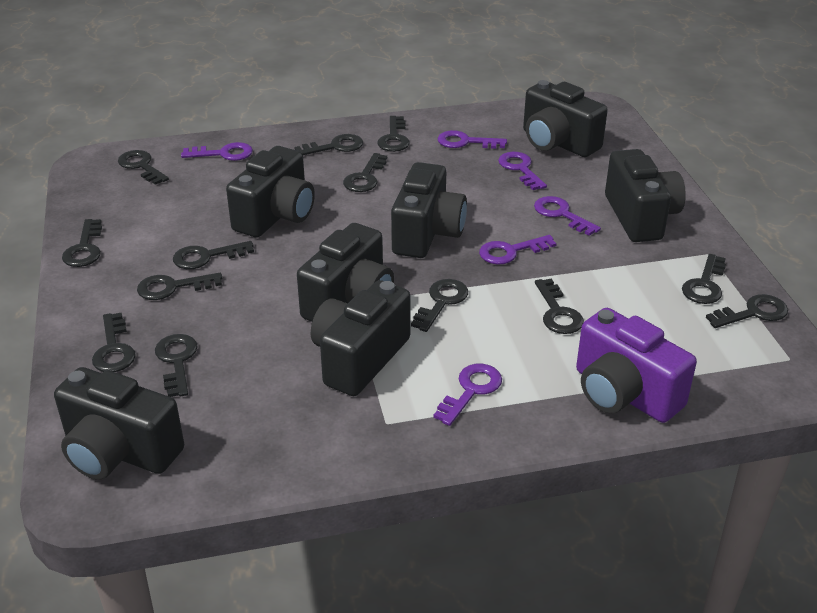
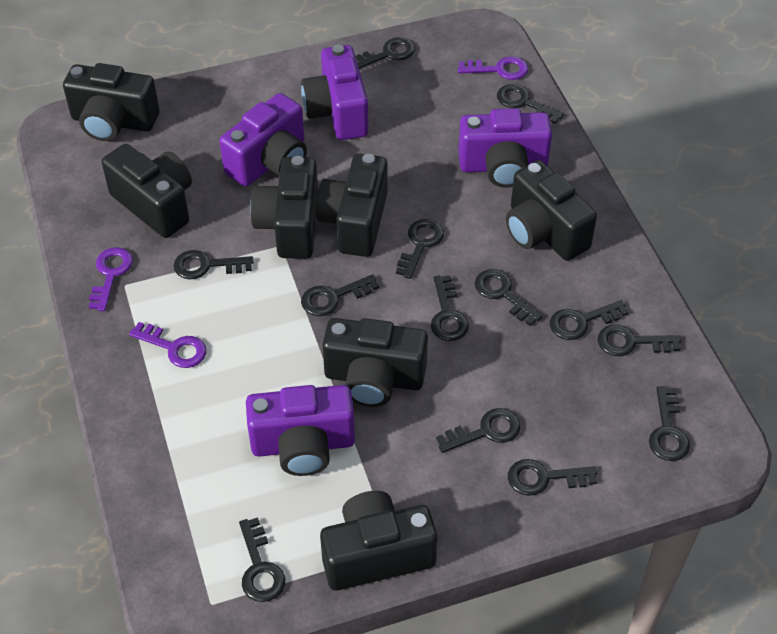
purple camera: [576,308,697,423] = 1 -> [219,93,307,187] [246,385,355,476] [301,45,369,140] [458,108,552,188] = 4
purple key: [181,142,253,161] [433,364,502,426] [437,130,507,149] [479,235,557,265] [498,152,547,190] [534,196,601,236] = 6 -> [89,247,133,311] [129,322,207,368] [458,56,528,80] = 3

